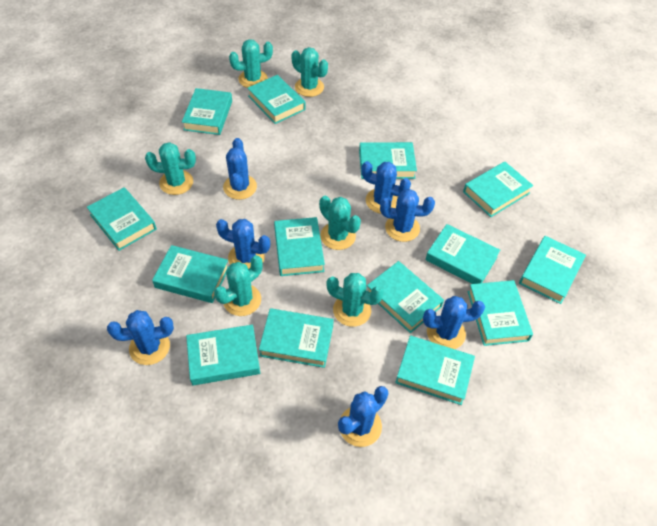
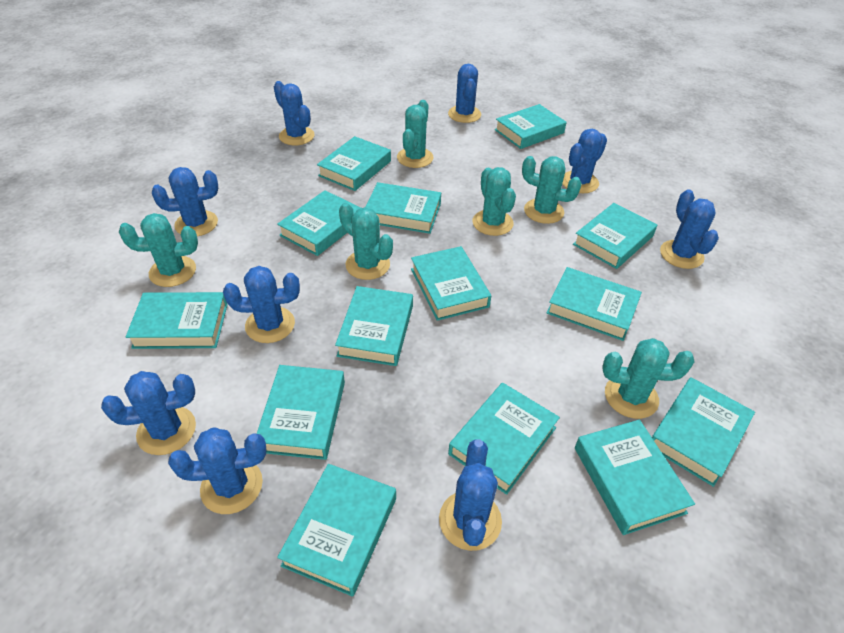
blue cactus: [107,310,174,365] [216,219,270,269] [223,138,257,200] [338,386,389,447] [361,161,411,214] [380,189,435,242] [423,296,485,349] = 7 -> [101,371,196,455] [152,167,218,236] [168,427,266,514] [223,266,300,343] [274,81,314,145] [439,439,502,551] [448,64,481,123] [562,129,607,193] [660,189,719,269] = 9

